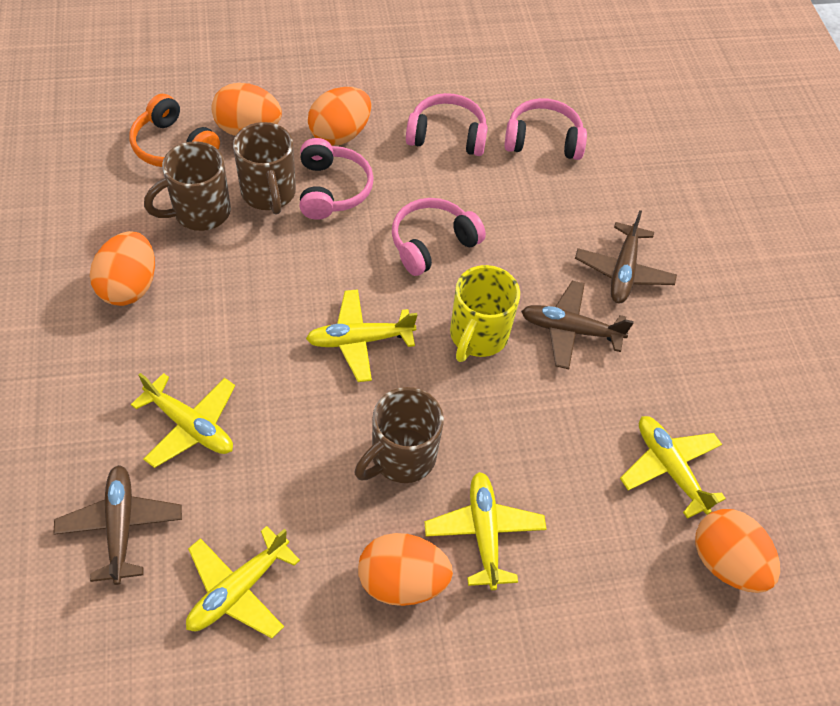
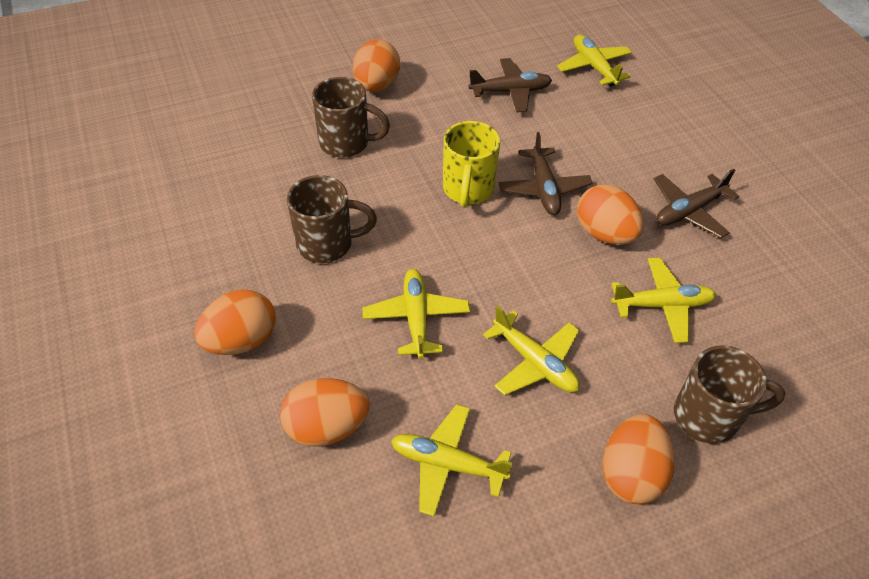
orange headphones: [129,94,220,167] = 1 -> none = 0
pink headphones: [300,138,374,220] [392,198,486,276] [406,93,488,156] [504,98,587,160] = 4 -> none = 0

